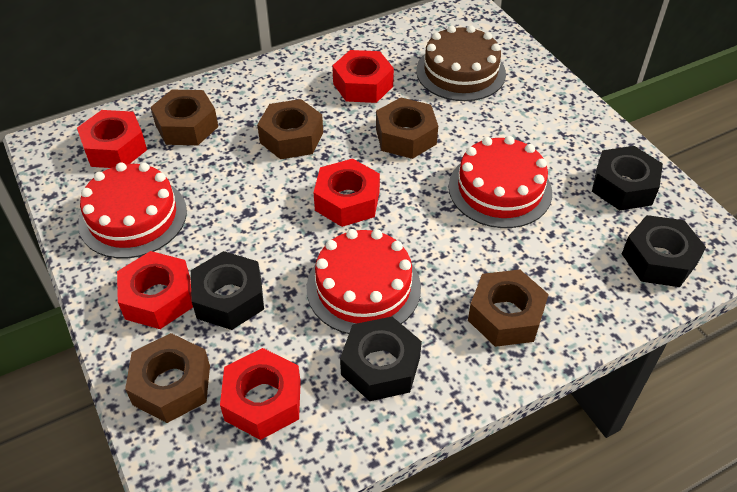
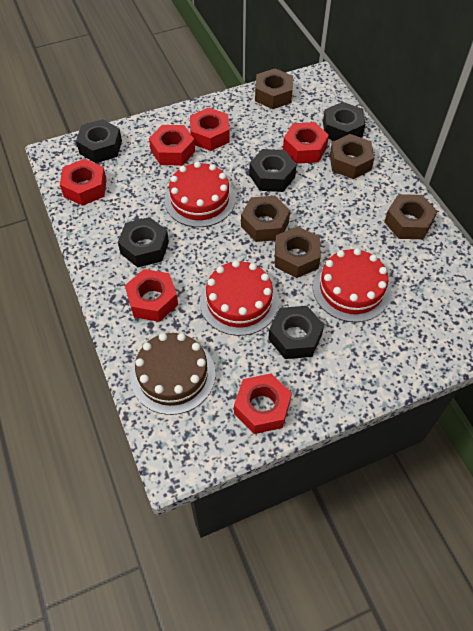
black nut: [191,251,264,330] [340,316,422,401] [592,146,663,210] [622,215,706,287] = 4 -> [76,119,122,163] [118,217,169,267] [249,149,296,192] [268,306,324,359] [323,102,365,141] = 5
red nut: [77,110,147,168] [117,251,193,329] [220,348,301,440] [313,159,380,227] [332,50,394,103] = 5 -> [60,159,107,206] [125,269,178,322] [149,125,195,166] [190,108,230,151] [234,374,292,434] [283,122,329,164] = 6

